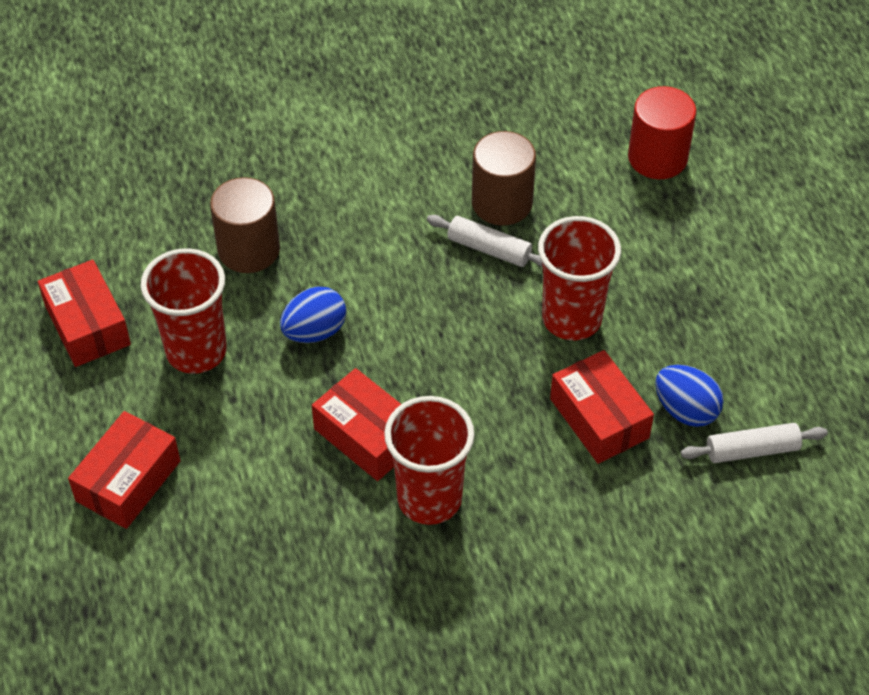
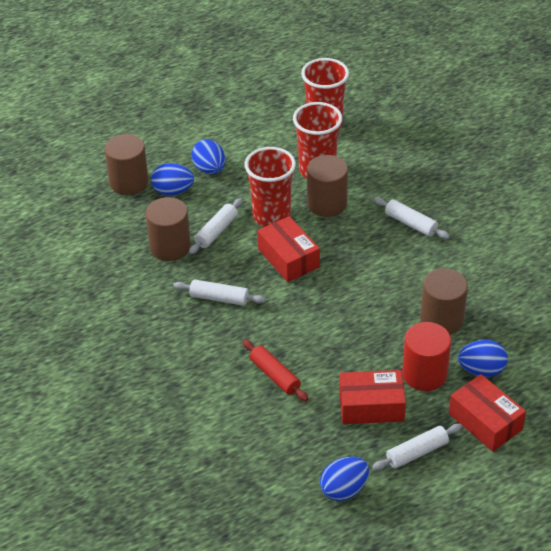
blue egg: [280,286,346,343] [655,365,724,427] = 2 -> [151,163,194,195] [191,139,225,174] [320,457,369,501] [458,340,508,377] = 4
brown cylinder: [210,177,280,273] [472,131,536,225] = 2 -> [104,134,148,195] [145,197,191,261] [307,155,348,217] [420,268,468,334] = 4
red box: [38,260,131,367] [68,411,180,529] [312,368,401,481] [550,350,654,464] = 4 -> [257,216,320,282] [339,370,406,424] [449,374,526,452] = 3
red rolling pin: none = 0 -> [243,340,308,401] = 1
white rolling pin: [427,215,543,268] [680,423,828,463] = 2 -> [173,279,265,306] [189,198,243,254] [372,424,462,471] [374,197,450,239] = 4

